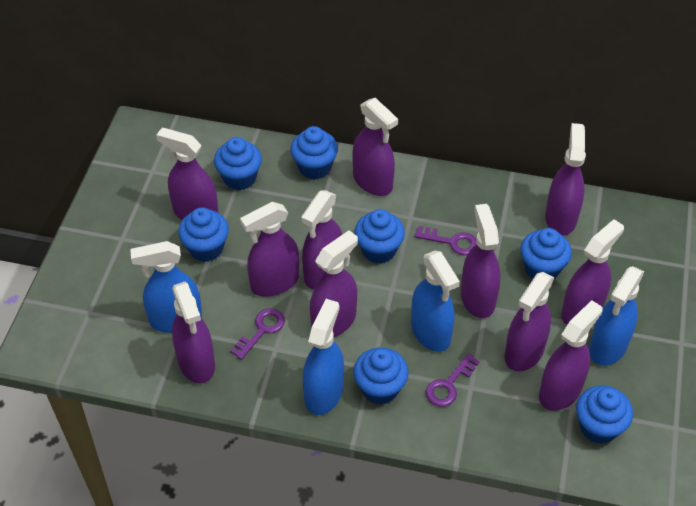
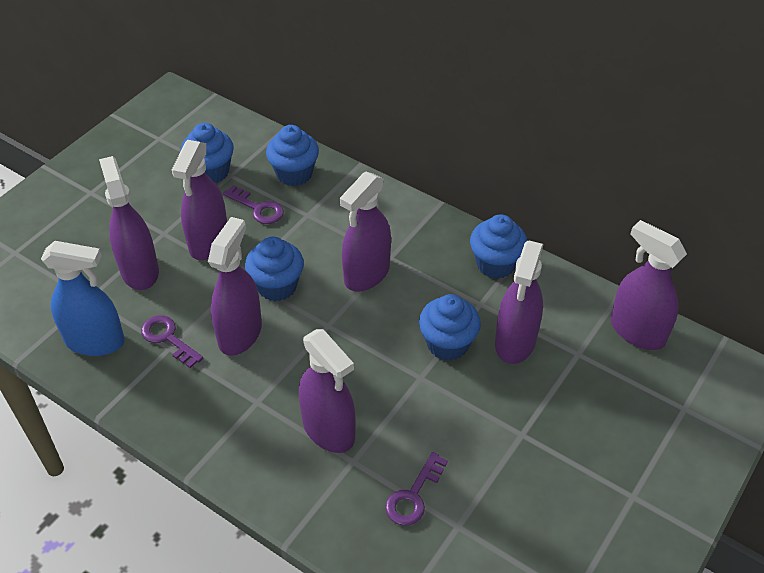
blue cupcake: [178,207,229,262] [214,137,262,190] [290,126,338,180] [353,348,409,405] [354,209,405,264] [520,228,572,279] [576,386,633,444] = 7 -> [181,123,234,183] [245,236,304,301] [266,125,319,186] [419,294,481,361] [470,214,527,279] = 5
blue spray bottle: [130,241,202,333] [303,299,344,415] [411,251,460,352] [589,266,644,366] = 4 -> [41,241,125,356] = 1
purple spray bottle: [156,128,218,220] [172,281,215,384] [240,202,299,297] [301,190,342,290] [310,230,358,337] [352,98,398,196] [461,204,501,318] [505,272,554,372] [539,300,603,411] [545,123,586,236] [561,219,624,325] = 11 -> [99,156,159,290] [172,140,227,260] [208,217,262,356] [299,329,355,453] [340,172,391,292] [495,241,543,364] [611,220,687,350] = 7

